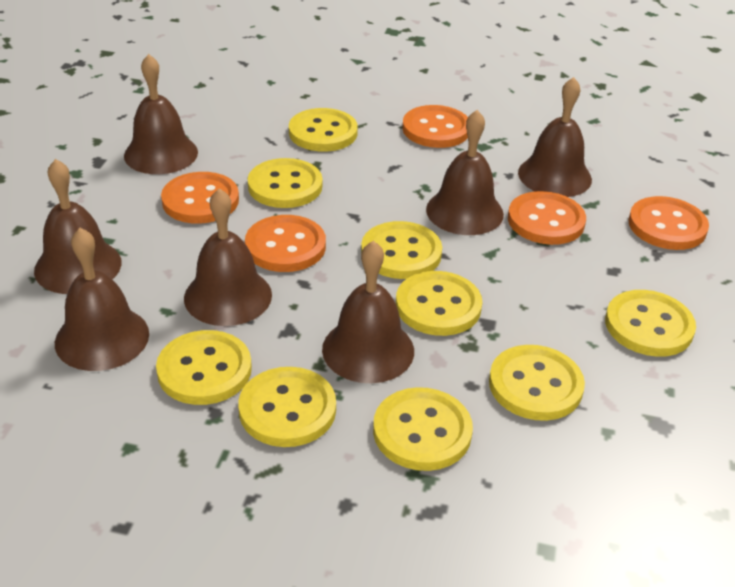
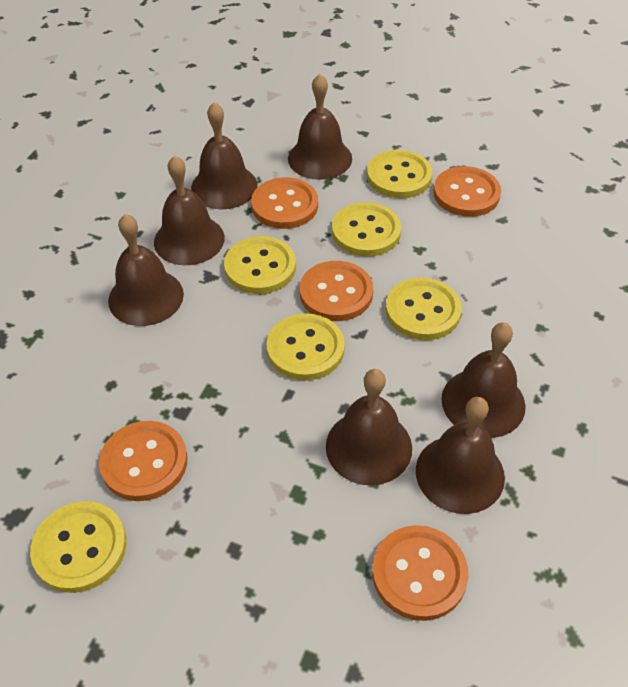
yellow button: [156,330,252,405] [238,367,336,447] [248,158,323,208] [289,108,358,152] [361,221,442,279] [373,387,473,471] [396,271,483,336] [489,345,585,421] [605,290,696,357] = 9 -> [30,501,127,593] [224,236,296,294] [267,313,345,381] [332,202,401,257] [367,150,432,198] [386,278,462,340] = 6

